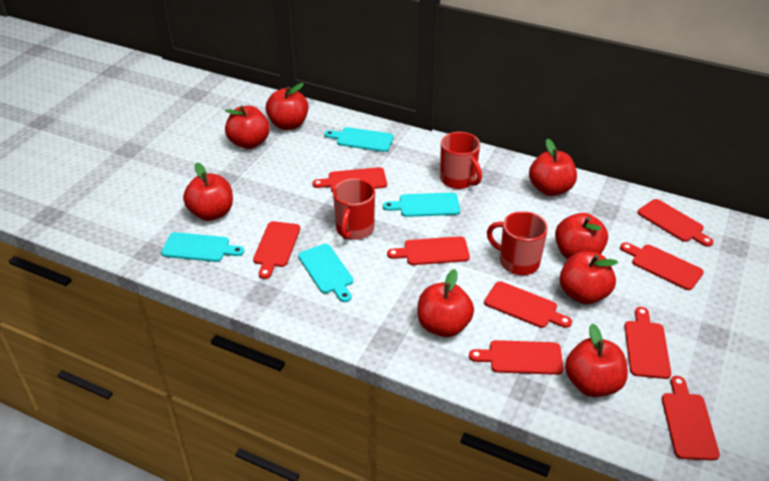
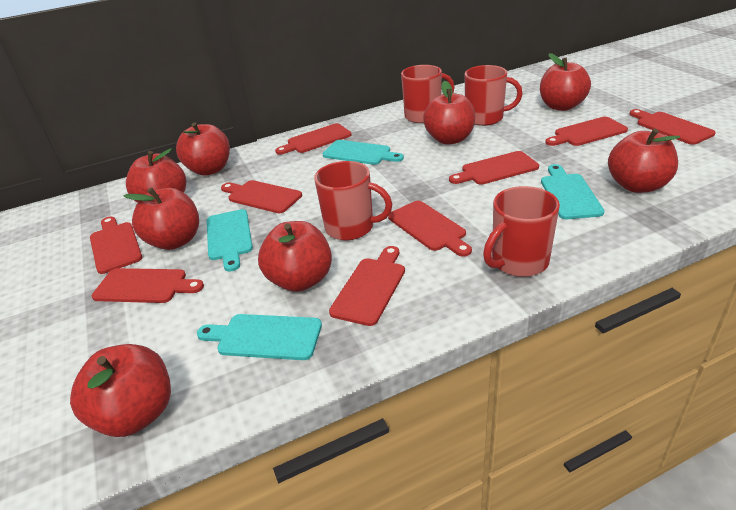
red mug: [333,179,375,240] [440,132,482,189] [487,211,548,275] = 3 -> [314,161,392,240] [401,65,455,123] [465,65,523,126] [483,186,560,277] = 4

